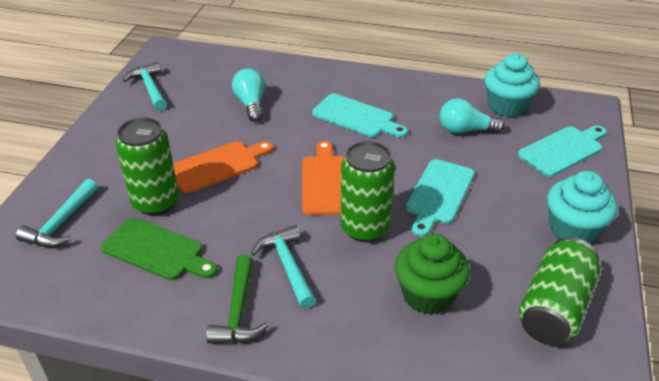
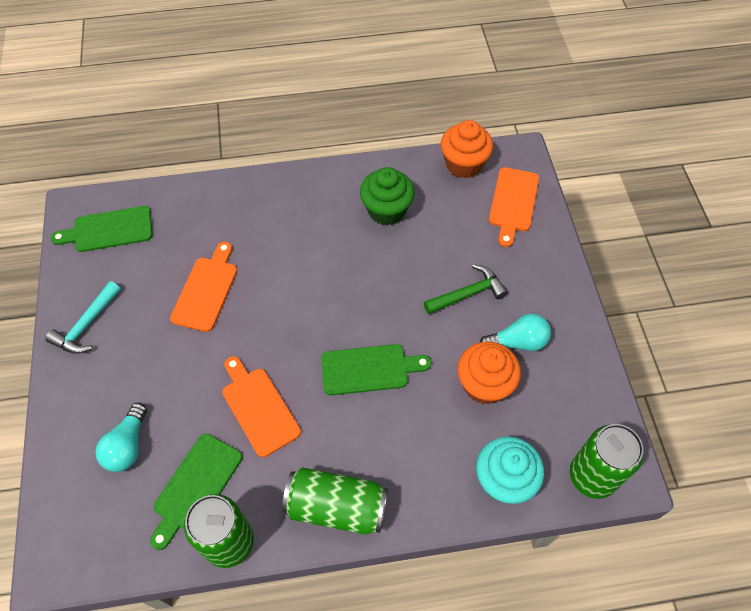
green cutting board: [101,217,217,280] = 1 -> [51,206,153,252] [150,434,242,550] [321,344,431,395] = 3
orange cupcake: none = 0 -> [441,120,493,178] [457,342,521,405] = 2
orange cutting board: [173,141,273,193] [302,141,344,215] = 2 -> [170,241,237,332] [222,356,301,457] [489,167,539,247] = 3
turquoise cupcake: [485,53,540,118] [547,171,617,244] = 2 -> [476,437,544,504] = 1
turquoise cutting board: [312,94,408,137] [406,159,474,237] [518,126,607,177] = 3 -> none = 0
turquoise hammer: [16,179,98,247] [123,62,167,111] [251,225,316,309] = 3 -> [45,281,121,354] = 1

